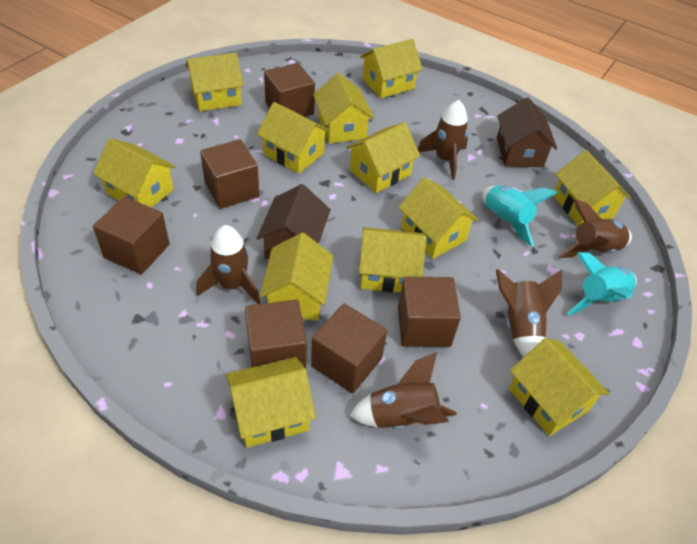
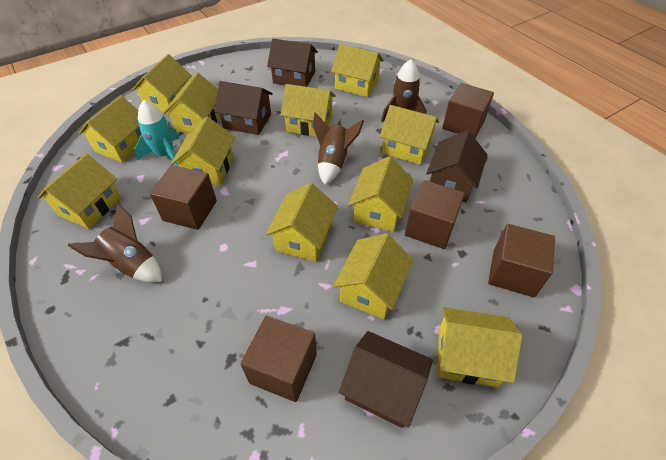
brown cube: [93,196,170,275] [200,139,260,209] [245,300,307,369] [264,63,315,117] [311,303,387,394] [398,276,461,347] = 6 -> [150,165,217,230] [240,316,317,402] [405,180,465,249] [442,83,494,138] [488,224,555,297] = 5
brown house: [257,184,331,259] [497,98,557,167] = 2 -> [214,81,273,135] [267,39,318,87] [339,331,433,428] [426,130,487,202] = 4
brown rocket: [196,225,260,304] [349,352,457,429] [418,100,468,180] [496,269,562,357] [558,199,632,258] = 5 -> [68,203,162,283] [313,112,364,185] [381,59,427,122] = 3
turquoise rocket: [482,185,558,247] [567,252,637,315] = 2 -> [134,100,179,166] = 1

